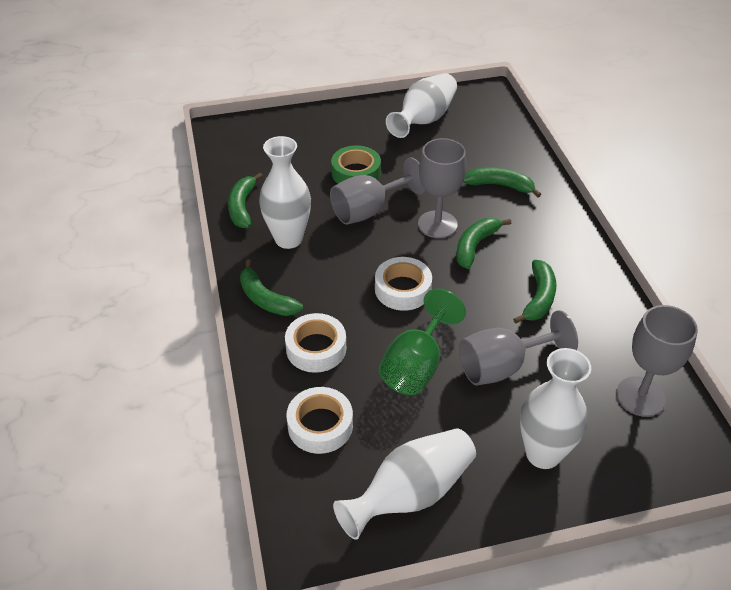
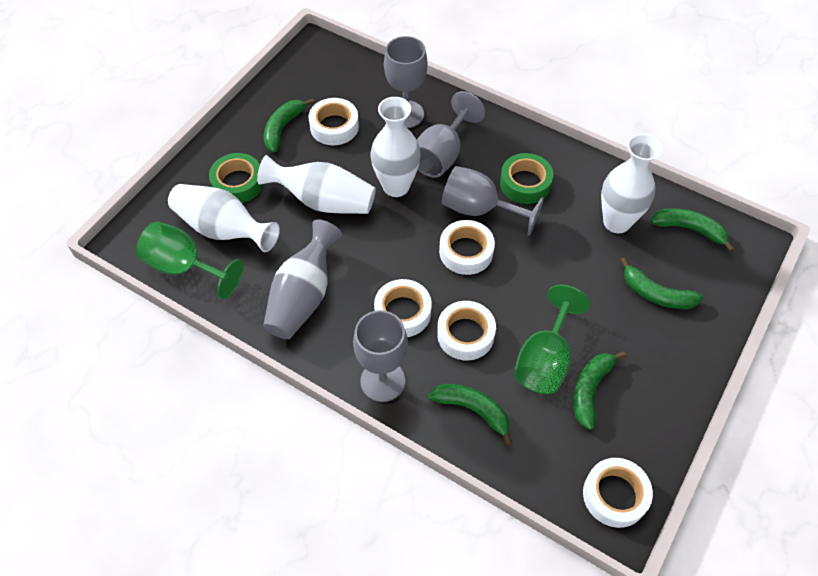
green goblet: [379,288,466,395] = 1 -> [136,222,244,299] [514,285,590,394] = 2
green tape: [331,145,381,184] = 1 -> [209,153,263,203] [500,153,554,204] = 2
grey vase: none = 0 -> [263,220,342,339] = 1
white tape: [285,313,346,373] [286,387,353,454] [375,257,432,311] = 3 -> [308,98,359,145] [374,279,432,337] [437,301,496,360] [439,220,495,275] [583,458,653,528] = 5

